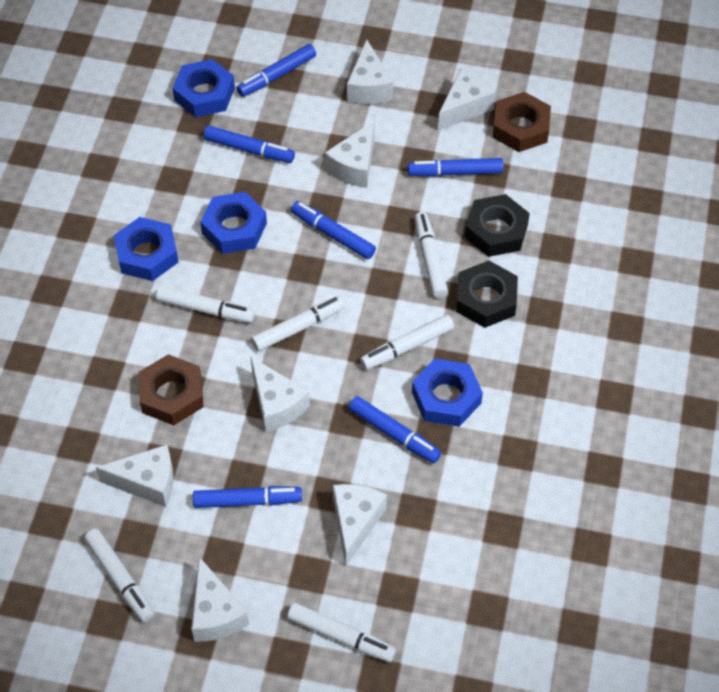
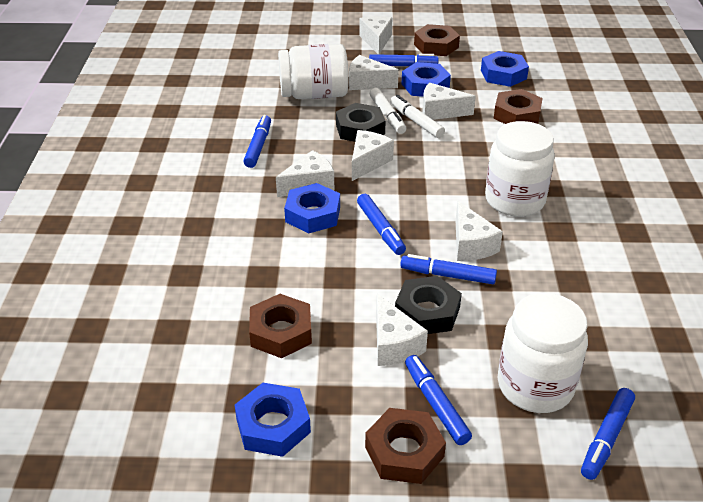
brown nut: [138,354,204,425] [493,92,551,152] = 2 -> [249,294,312,358] [365,408,446,484] [414,24,460,56] [494,89,543,124] = 4
white jar: none = 0 -> [278,44,349,99] [485,121,555,217] [497,293,588,413] = 3
white marker: [84,529,154,622] [156,286,255,323] [251,296,345,351] [287,603,396,662] [360,315,454,370] [414,212,448,298] = 6 -> [370,88,406,134] [390,95,445,138] = 2

